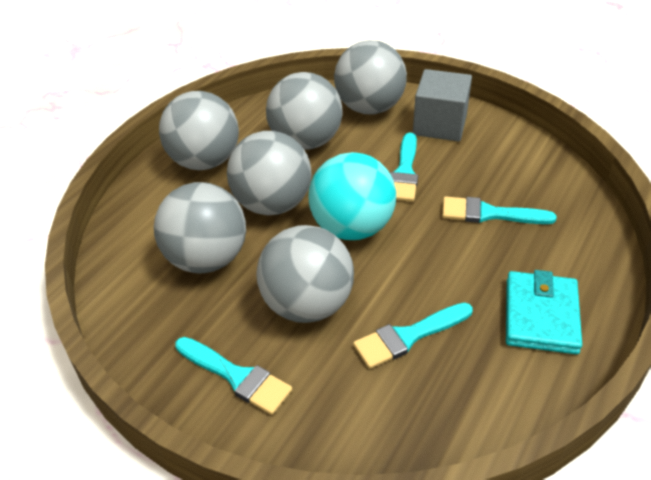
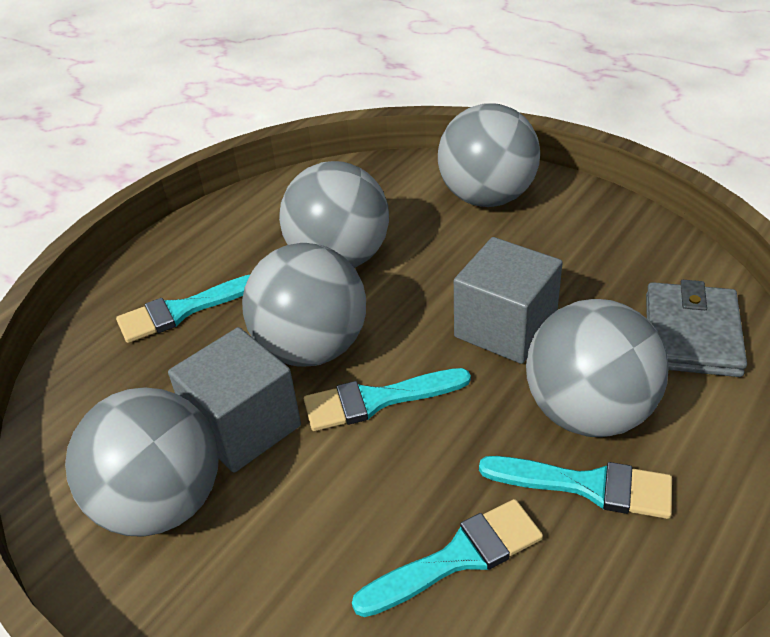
grey ball: [154,182,246,273] [159,91,239,170] [227,131,312,215] [256,225,354,323] [266,72,342,150] [334,40,407,115] = 6 -> [65,387,219,537] [242,243,366,367] [279,161,389,268] [438,104,540,207] [526,299,669,437] = 5
grey cube: [413,69,472,141] = 1 -> [168,327,301,473] [454,237,563,364] = 2
grey wallet: none = 0 -> [646,280,747,377] = 1
turquoise ball: [308,152,396,240] = 1 -> none = 0
turquoise wallet: [506,270,582,354] = 1 -> none = 0

